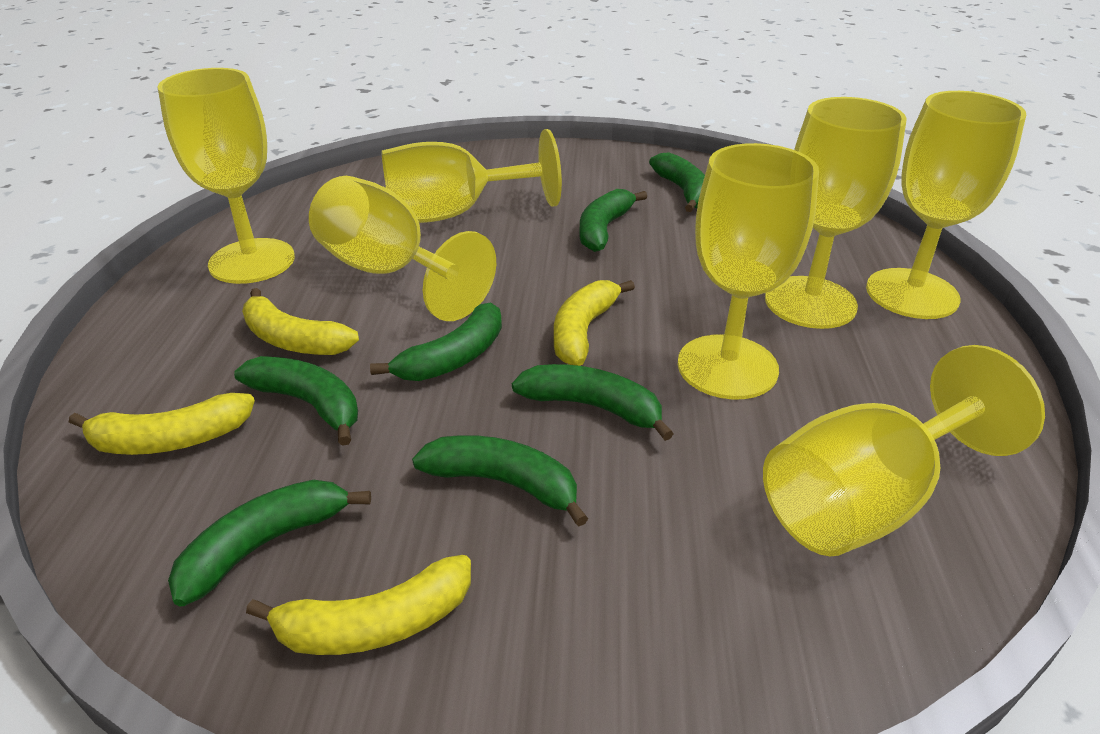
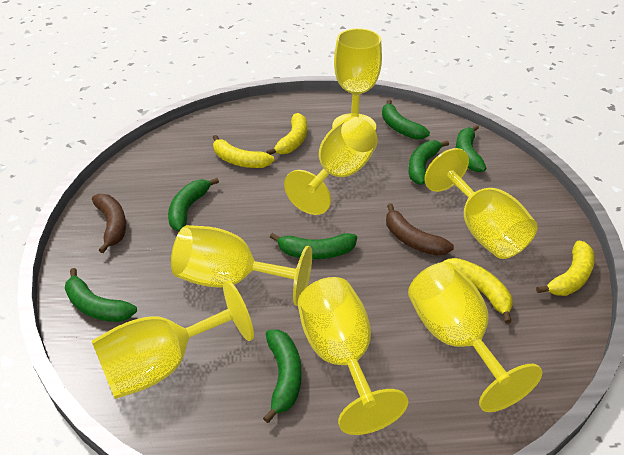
brown banana: none = 0 -> [92,194,126,253] [386,203,454,256] = 2

